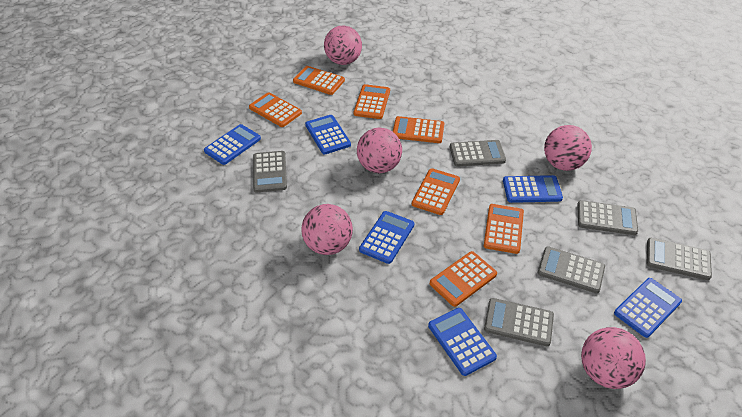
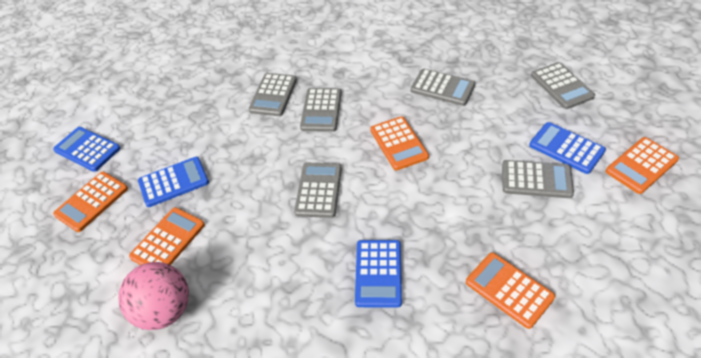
blue calculator: [204,124,261,165] [305,115,351,154] [359,211,414,264] [428,308,497,376] [503,175,563,203] [614,278,682,338] = 6 -> [53,127,121,172] [138,157,209,207] [355,240,402,308] [529,122,606,174] = 4
orange calculator: [249,92,302,127] [293,66,345,95] [354,84,390,119] [393,116,444,143] [412,168,460,215] [430,251,497,307] [484,204,524,254] = 7 -> [53,172,128,232] [129,207,205,265] [370,116,429,170] [466,253,555,329] [606,137,679,194] = 5
pink ball: [301,204,353,255] [324,25,362,65] [357,128,402,173] [544,125,592,171] [581,327,646,389] = 5 -> [118,262,189,330] = 1

